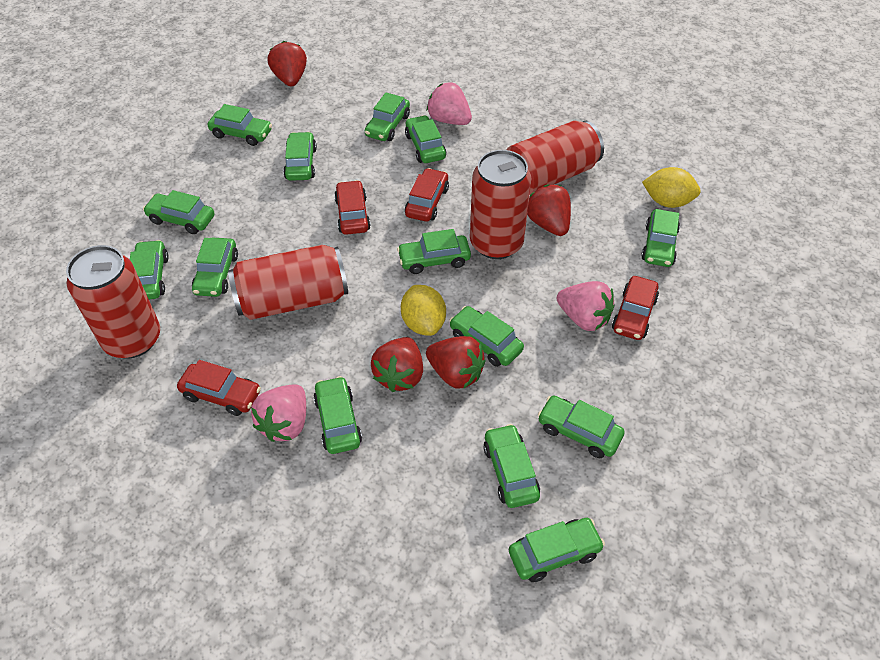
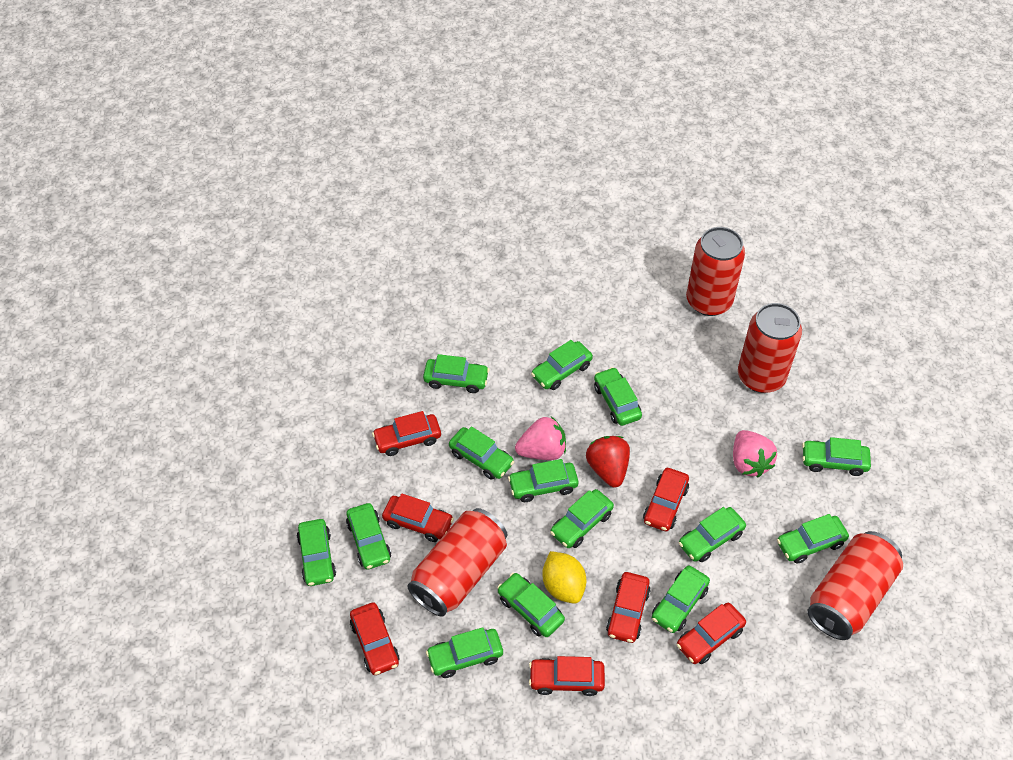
pink strawberry: [251,384,306,442] [427,82,472,125] [557,281,614,331] = 3 -> [515,417,566,460] [733,430,777,477] = 2
red car: [177,360,261,416] [334,180,371,235] [405,168,449,222] [612,276,659,340] = 4 -> [350,602,399,675] [372,411,441,456] [382,493,454,542] [529,656,605,696] [606,572,651,643] [643,468,689,532] [677,603,746,664] = 7
red strawberry: [268,41,307,87] [371,337,423,392] [426,336,486,389] [527,185,571,236] = 4 -> [586,436,630,488] = 1
yellow lemon: [401,285,446,336] [642,167,701,208] = 2 -> [542,551,586,603] = 1

